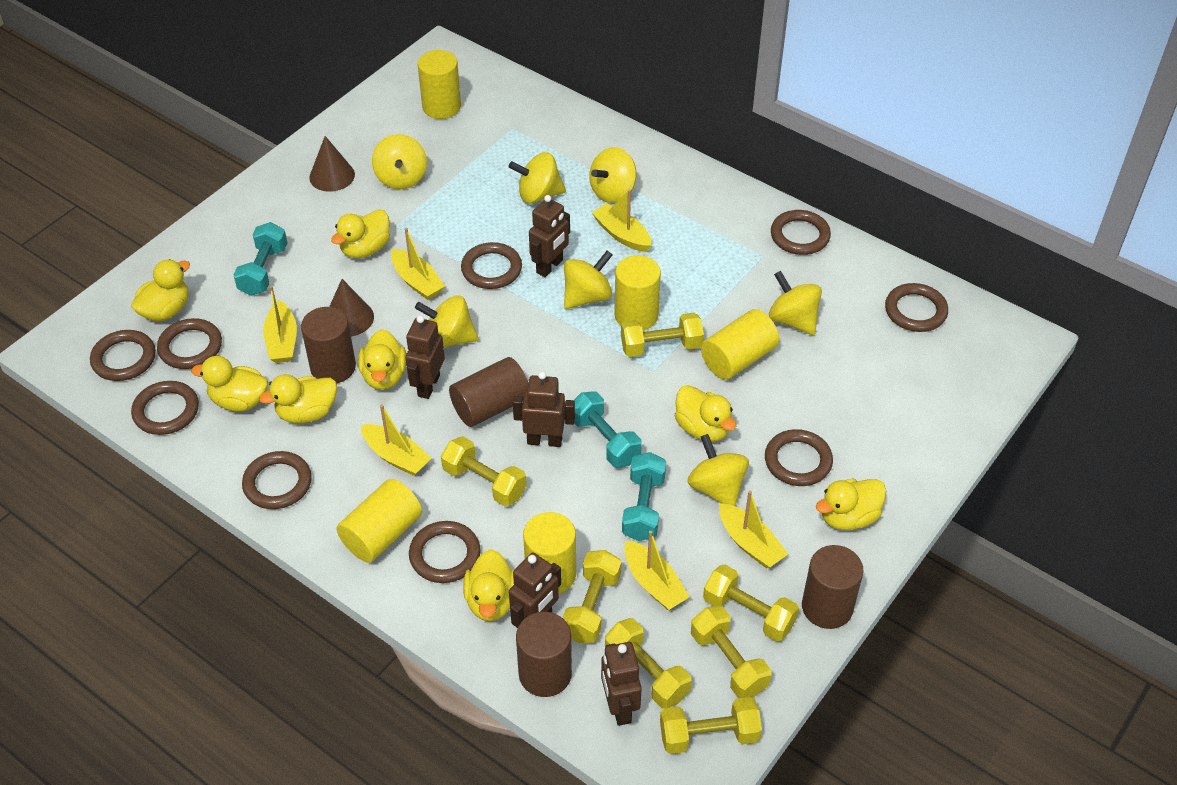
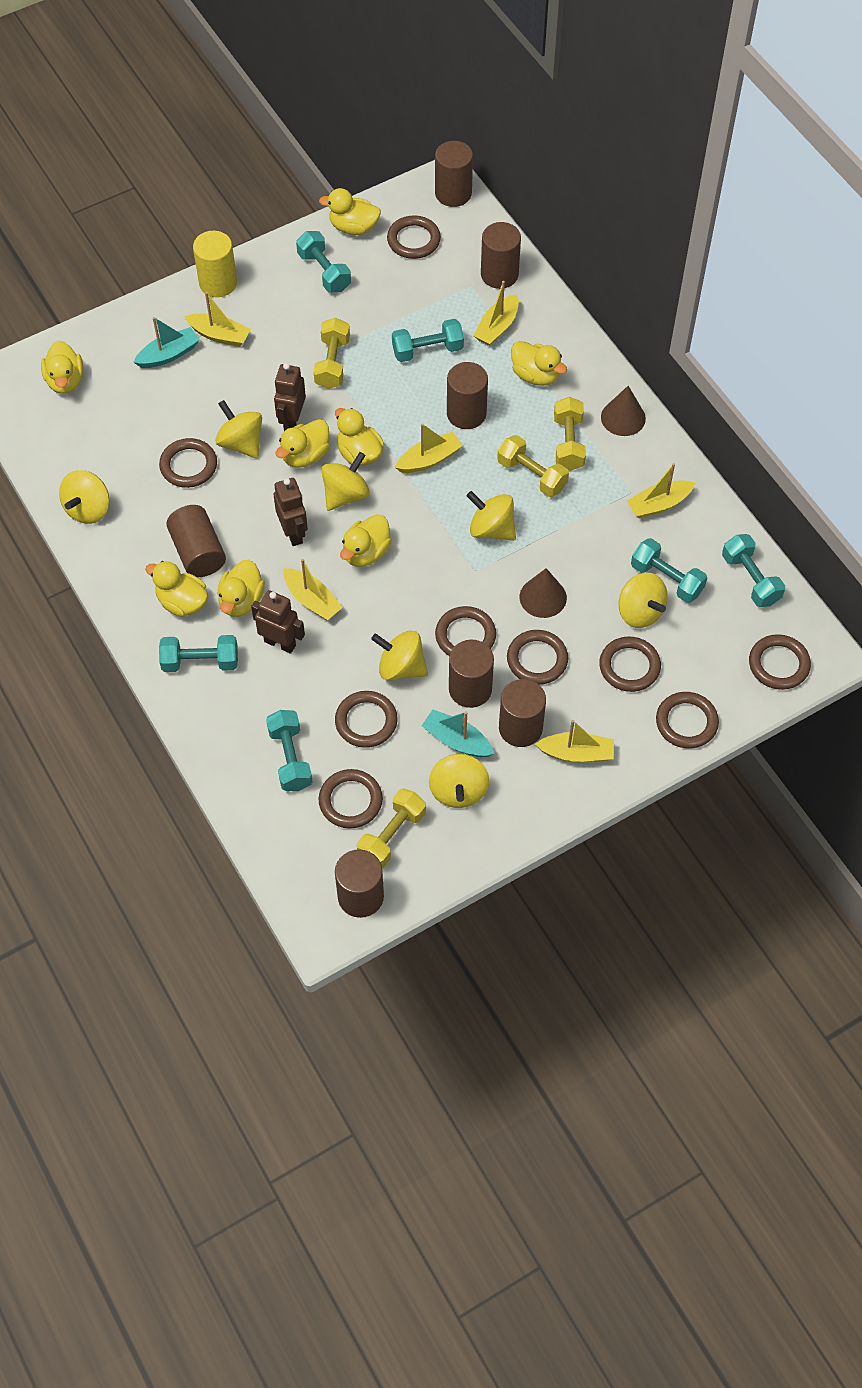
brown cylinder: [301,307,356,383] [449,357,528,427] [516,612,572,697] [802,545,864,629] = 4 -> [166,505,226,577] [335,849,384,918] [435,141,473,207] [447,362,488,429] [449,640,494,708] [481,222,521,289] [499,679,546,747] = 7
brown robot: [405,315,445,399] [509,553,561,628] [513,371,575,447] [529,195,570,277] [601,642,642,726] = 5 -> [251,590,305,654] [274,363,306,431] [274,478,308,546] = 3
turquoise boat: none = 0 -> [133,317,200,368] [422,710,494,757] = 2
turquoise dumbbell: [233,222,287,296] [574,391,642,468] [622,452,666,541] = 3 -> [159,635,238,672] [266,710,313,791] [296,231,351,293] [392,319,464,362] [631,538,707,603] [722,534,785,607] = 6
yellow cylinder: [336,479,422,563] [418,50,461,119] [523,512,576,594] [614,255,661,330] [701,309,779,380] = 5 -> [193,231,237,297] = 1
yellow dumbbell: [441,436,527,506] [563,550,621,643] [605,618,692,709] [621,313,704,357] [660,697,762,754] [691,606,771,699] [703,564,799,641] = 7 -> [314,318,350,389] [357,788,426,868] [497,435,569,497] [554,397,586,471] = 4

